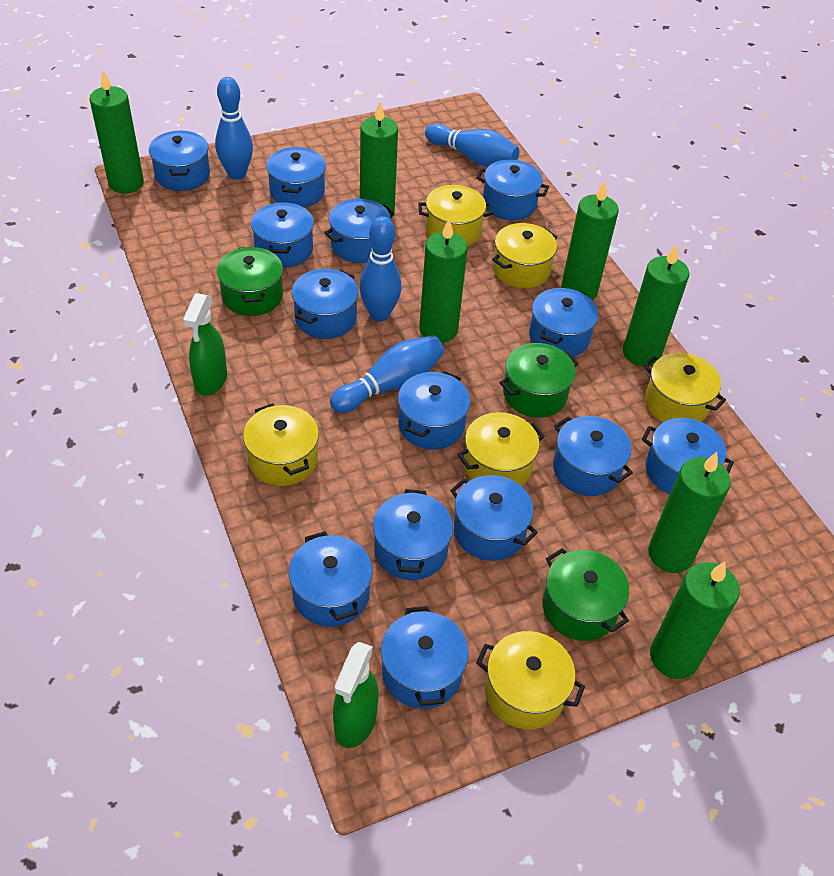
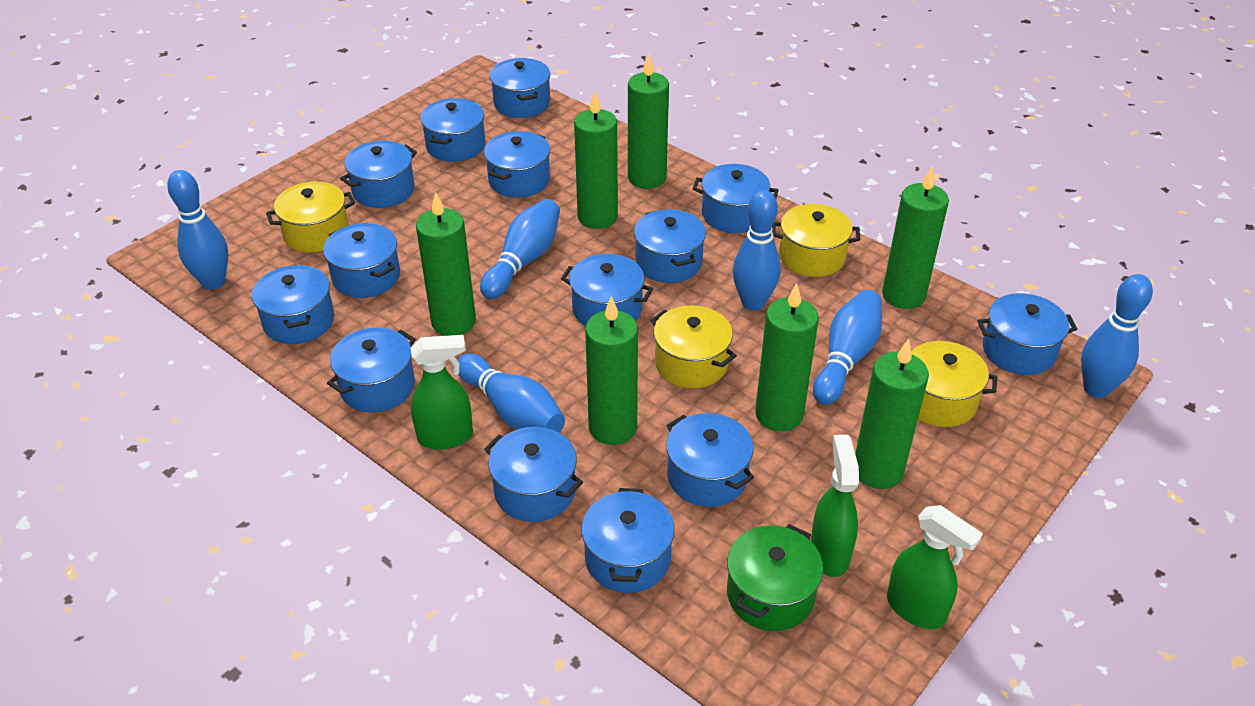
blue bowling pin: [215,77,253,180] [330,335,444,413] [359,216,402,322] [425,123,519,166] = 4 -> [167,170,228,290] [458,354,565,433] [480,199,560,299] [733,190,781,310] [813,290,882,405] [1081,274,1153,398] = 6
green pot: [217,246,283,316] [500,343,579,418] [542,548,629,641] = 3 -> [727,524,823,631] = 1
green spray bottle: [183,293,227,396] [333,642,378,748] = 2 -> [411,335,473,450] [811,435,859,577] [887,505,983,629] = 3
yellow pot: [243,403,319,486] [418,185,493,246] [457,412,545,486] [476,631,585,730] [492,223,557,289] [644,353,726,422] = 6 -> [266,181,355,253] [650,305,737,388] [772,204,860,277] [911,341,997,427] = 4

